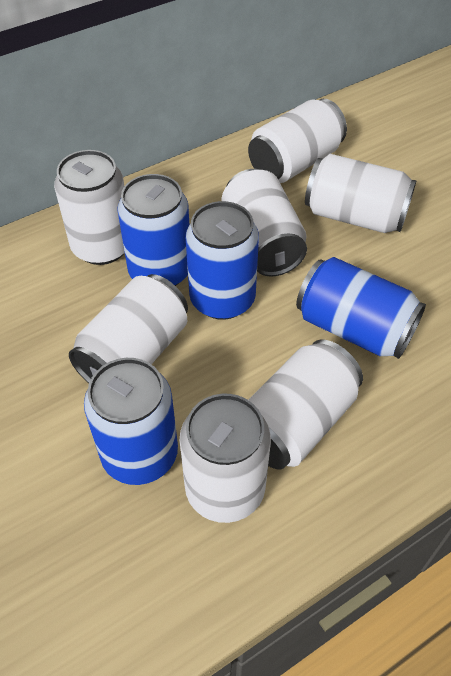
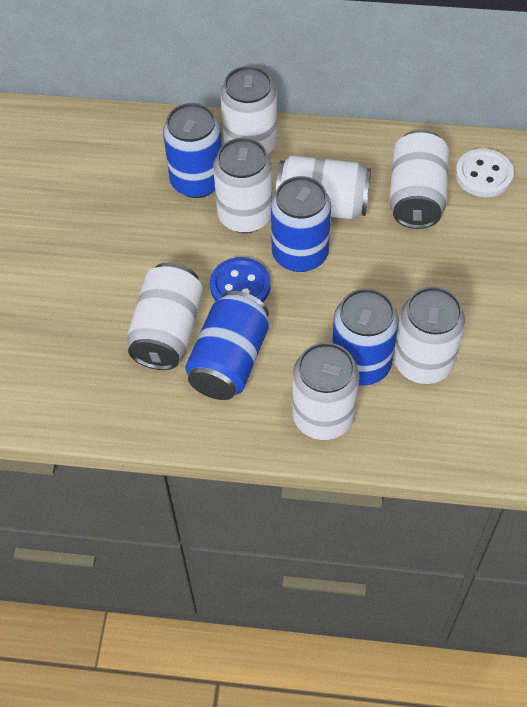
blue button: none = 0 -> [210,257,270,302] = 1
white button: none = 0 -> [455,148,514,197] = 1

